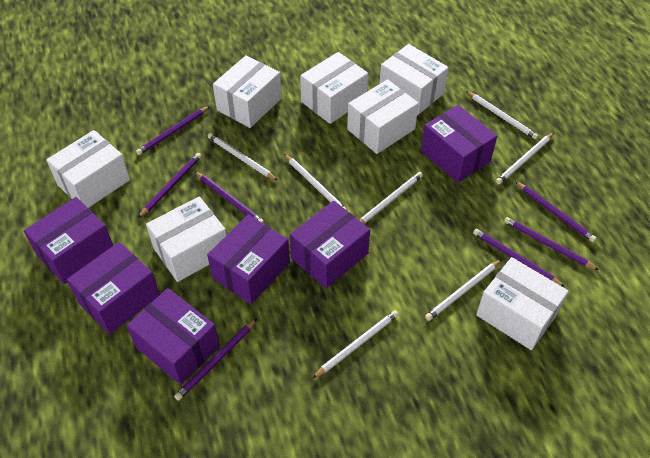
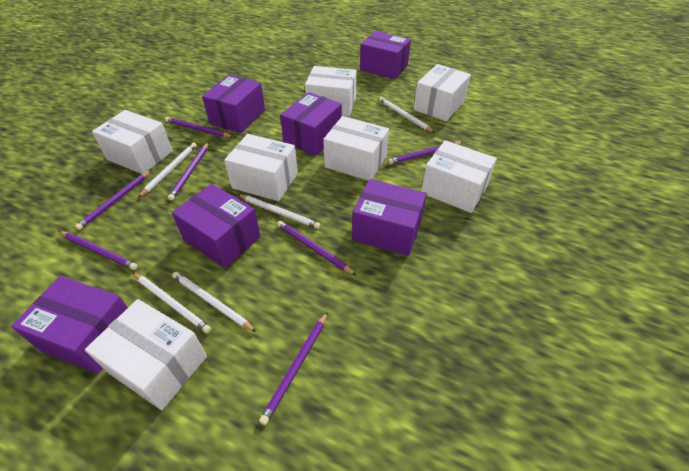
white pencil: [208,133,278,181] [284,154,347,210] [313,310,399,378] [359,172,423,224] [425,259,502,321] [466,91,539,140] [496,133,554,184] = 7 -> [132,272,211,333] [138,142,197,198] [172,272,256,332] [237,194,320,229] [379,97,435,133] = 5

